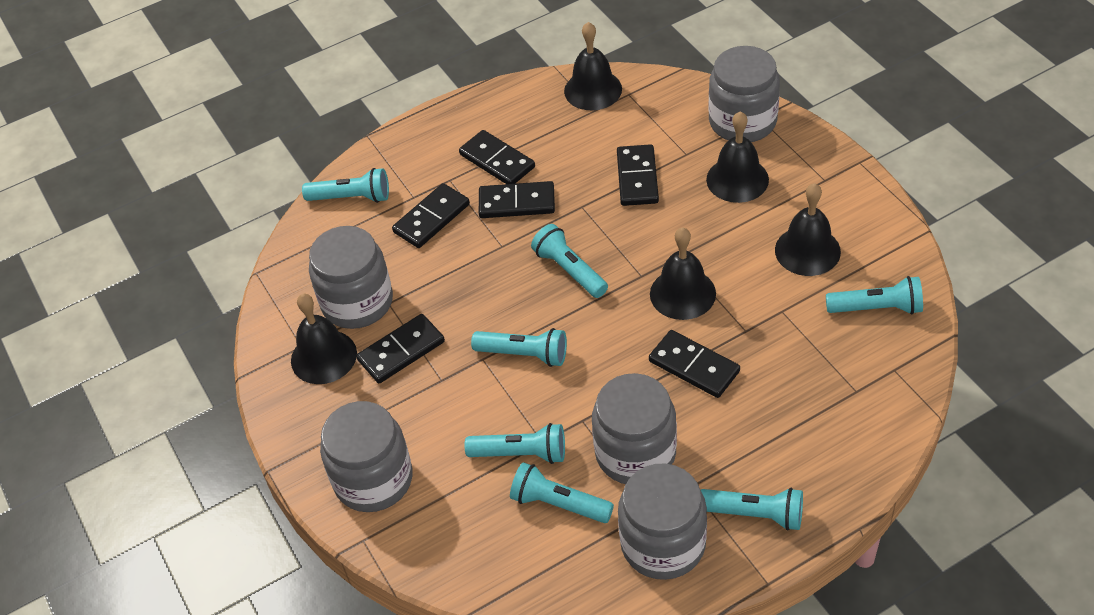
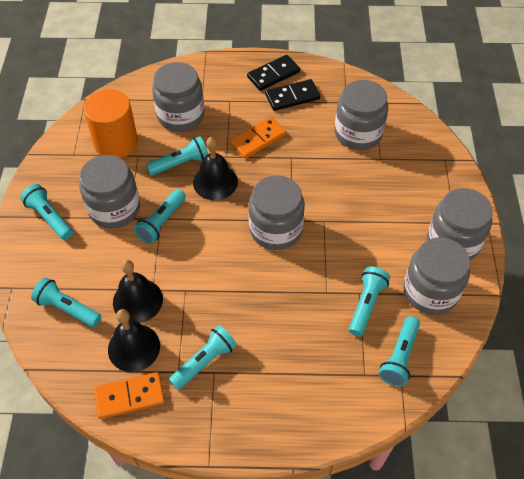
black bell: [291,293,357,384] [564,22,622,110] [650,227,716,320] [706,111,769,203] [775,183,841,276] = 5 -> [108,309,160,372] [113,260,163,323] [193,137,238,200] = 3
black domino: [356,314,445,383] [392,183,470,248] [459,130,535,184] [479,181,555,218] [617,144,659,206] [649,330,740,398] = 6 -> [247,55,300,91] [265,79,320,111] = 2
grey jar: [309,226,393,329] [320,401,413,512] [592,373,677,484] [618,464,707,580] [708,46,780,142] = 5 -> [79,155,140,229] [152,62,204,131] [249,175,305,250] [335,80,388,150] [403,237,470,315] [427,188,493,260] = 6
orange cylinder: none = 0 -> [83,89,138,158] = 1
orange domino: none = 0 -> [94,372,165,419] [230,117,286,159] = 2

